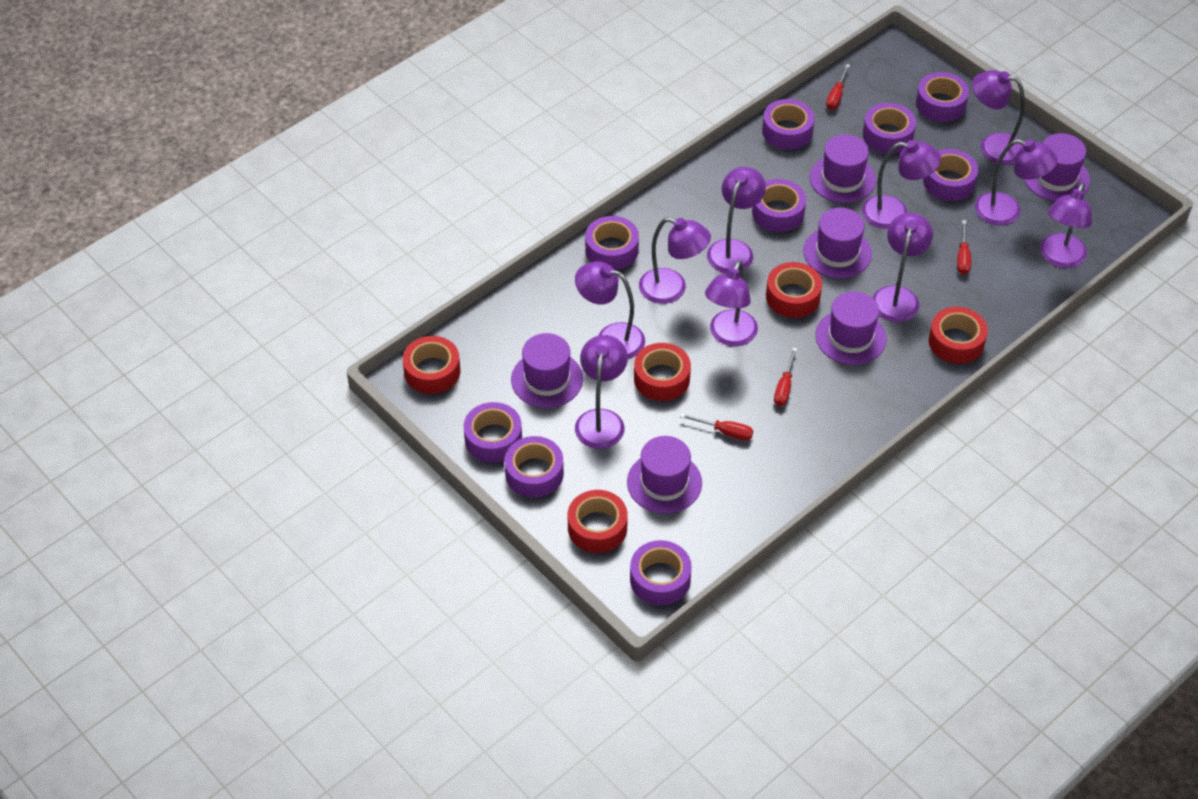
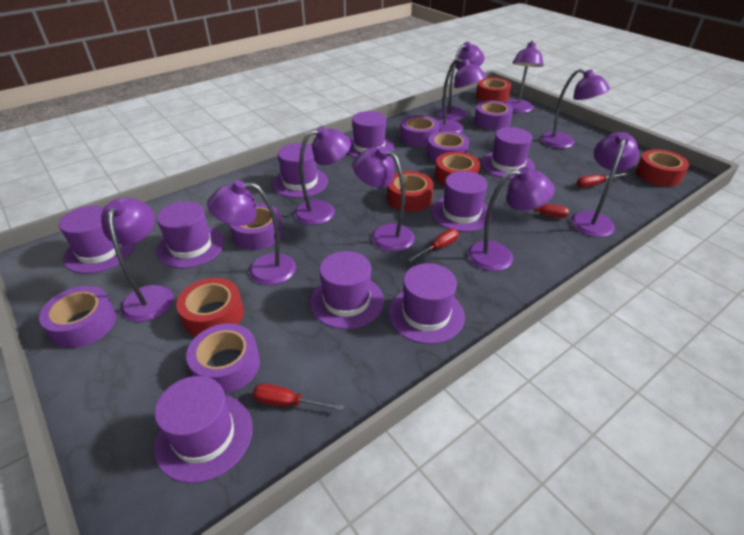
purple hat: [511,333,583,408] [627,436,702,514] [803,208,872,278] [810,135,876,203] [815,291,887,365] [1024,133,1090,201] = 6 -> [59,206,135,274] [154,376,253,483] [156,201,224,268] [272,143,328,198] [310,251,384,329] [348,111,394,158] [388,263,465,344] [431,171,492,232] [481,127,535,179] = 9
purple tape: [464,402,522,463] [505,436,564,498] [585,216,639,270] [630,540,692,605] [752,179,806,232] [762,99,815,150] [863,103,916,153] [916,72,969,122] [923,149,978,201] = 9 -> [39,286,116,348] [186,323,260,393] [230,204,283,250] [400,115,439,147] [427,131,469,163] [474,100,513,130] = 6

